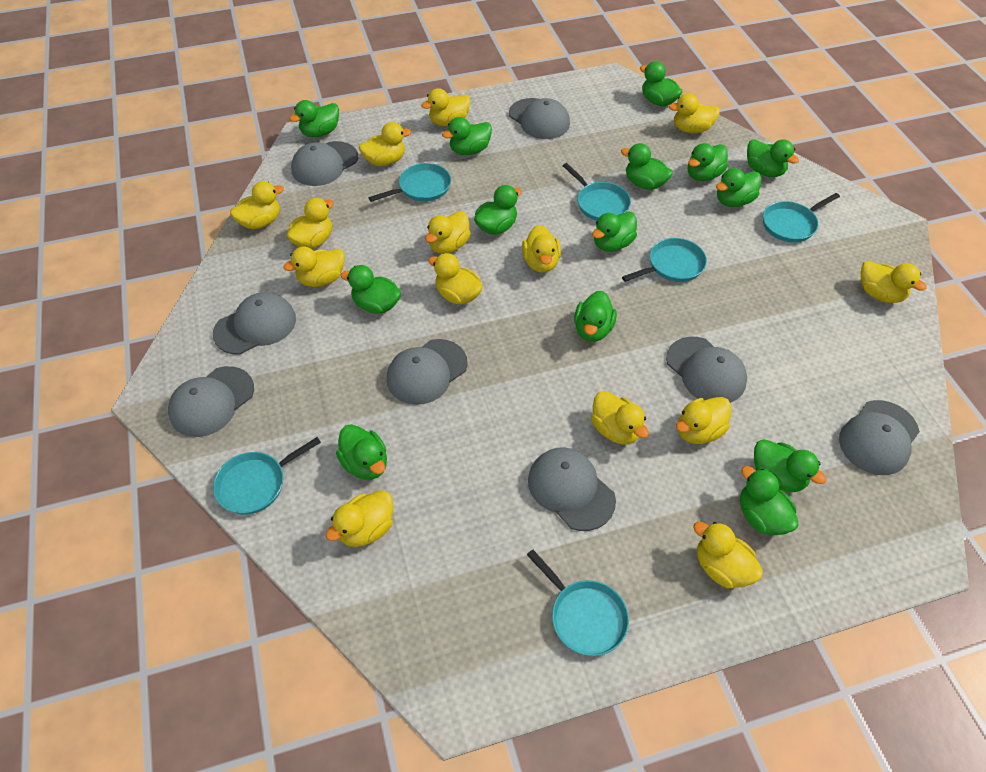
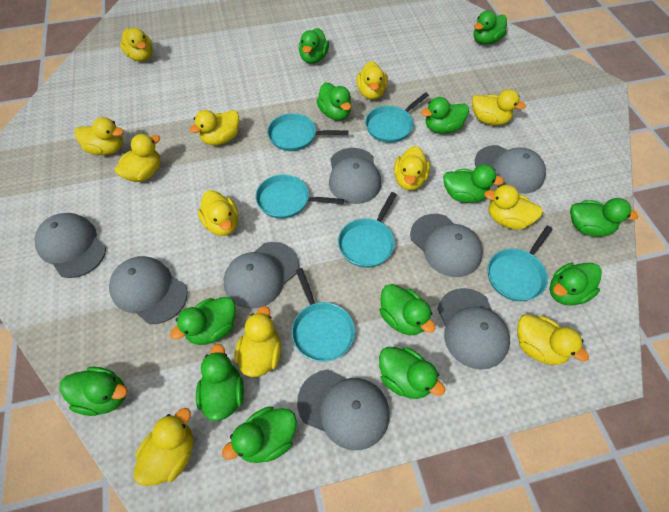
green duck: [289,100,339,137] [336,424,387,480] [341,265,401,314] [442,117,492,155] [474,185,522,235] [574,291,617,342] [592,211,637,252] [621,143,673,190] [640,61,682,106] [688,143,728,181] [716,168,761,207] [740,466,799,535] [747,139,799,177] [754,439,826,492] = 14 -> [59,367,127,416] [170,297,236,345] [196,344,244,421] [222,407,297,463] [299,28,329,64] [316,83,351,120] [379,347,445,399] [380,284,435,335] [421,97,469,134] [443,165,504,203] [473,10,507,44] [549,262,602,306] [570,198,639,237] = 13
yellow duck: [230,181,284,229] [283,247,345,287] [287,198,334,249] [325,490,393,547] [359,122,411,166] [421,88,470,126] [425,211,471,254] [428,253,483,304] [522,225,561,273] [591,391,649,444] [669,93,720,133] [676,397,732,444] [693,522,763,589] [861,261,927,303] = 14 -> [75,117,124,155] [115,134,161,182] [120,28,153,62] [134,408,193,486] [189,110,239,145] [198,190,238,236] [234,306,281,377] [356,61,388,100] [394,146,430,190] [472,89,526,125] [484,185,543,230] [517,314,589,365] = 12

